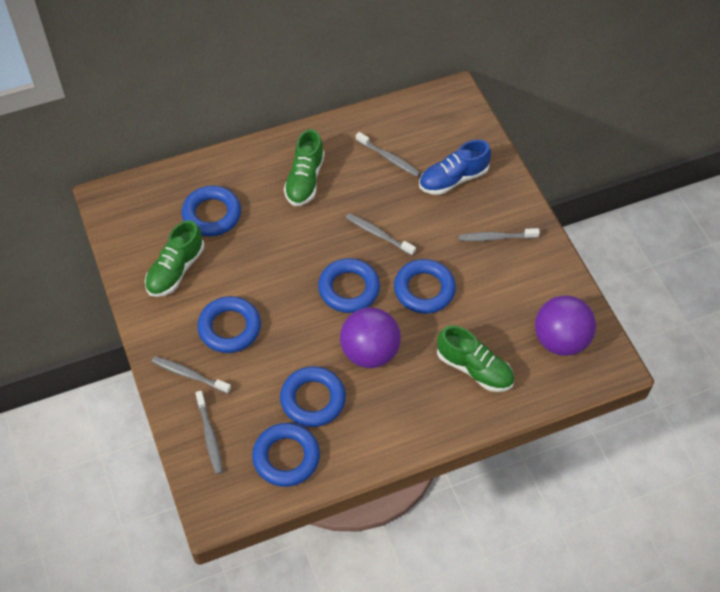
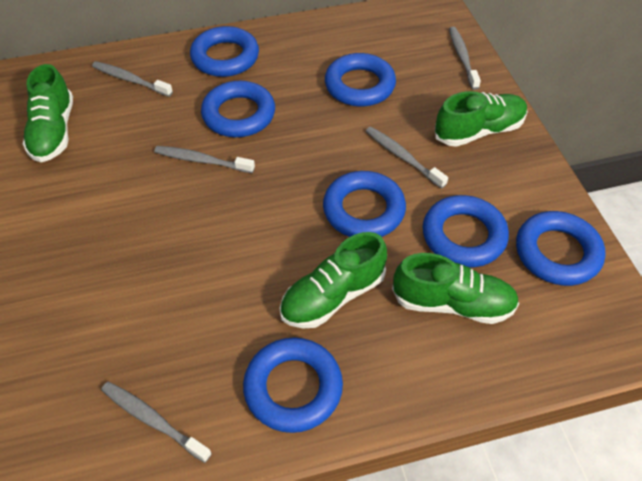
blue ring: [182,186,241,236] [197,296,261,353] [252,423,320,487] [280,366,346,427] [318,258,380,313] [394,259,456,314] = 6 -> [190,26,259,77] [201,81,275,137] [243,337,343,433] [323,171,406,237] [325,53,396,107] [423,195,509,267] [516,211,606,286] = 7
blue shoe: [419,140,491,195] = 1 -> none = 0
green shoe: [145,220,204,297] [284,129,325,206] [437,326,514,392] = 3 -> [23,64,73,162] [280,232,387,329] [392,253,519,324] [435,91,528,147] = 4
purple ball: [340,307,401,368] [535,295,596,356] = 2 -> none = 0

